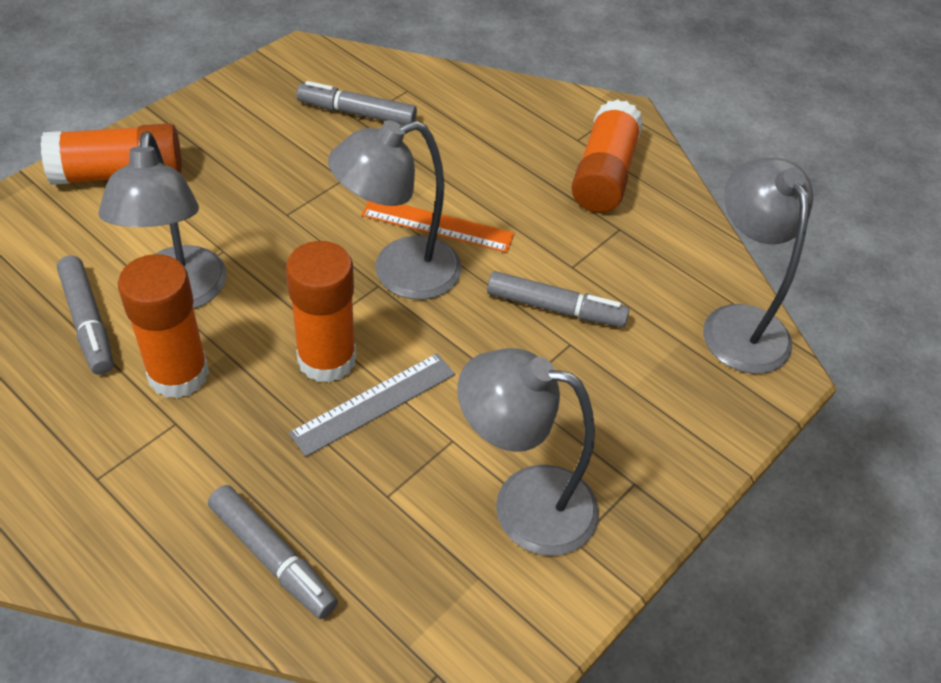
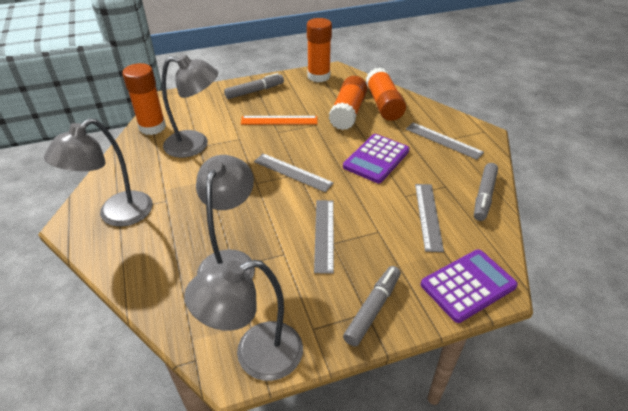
grey marker: [57,255,114,375] [208,485,338,619] [297,81,417,125] [487,271,630,327] = 4 -> [224,73,284,99] [343,266,401,346] [474,163,498,221] = 3
grey ruler: [289,353,455,457] = 1 -> [254,153,334,192] [314,200,334,274] [406,122,484,160] [415,184,444,252] = 4
purple calculator: none = 0 -> [343,134,410,183] [421,249,518,323] = 2

